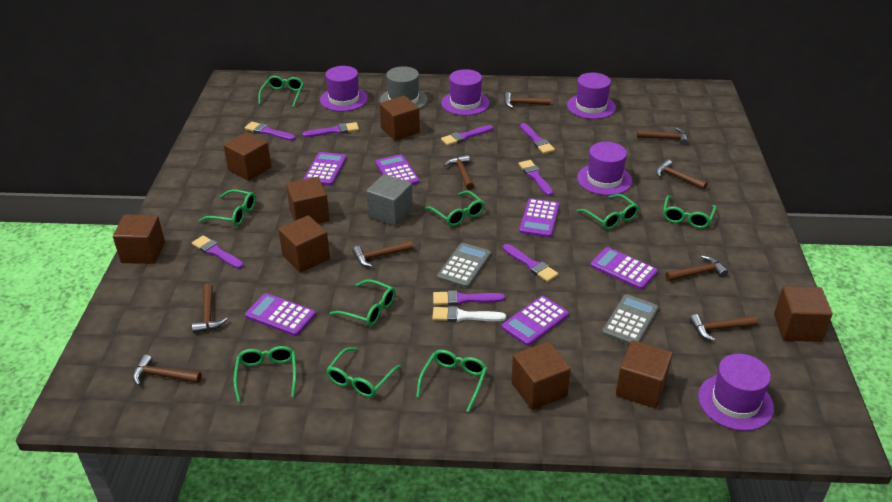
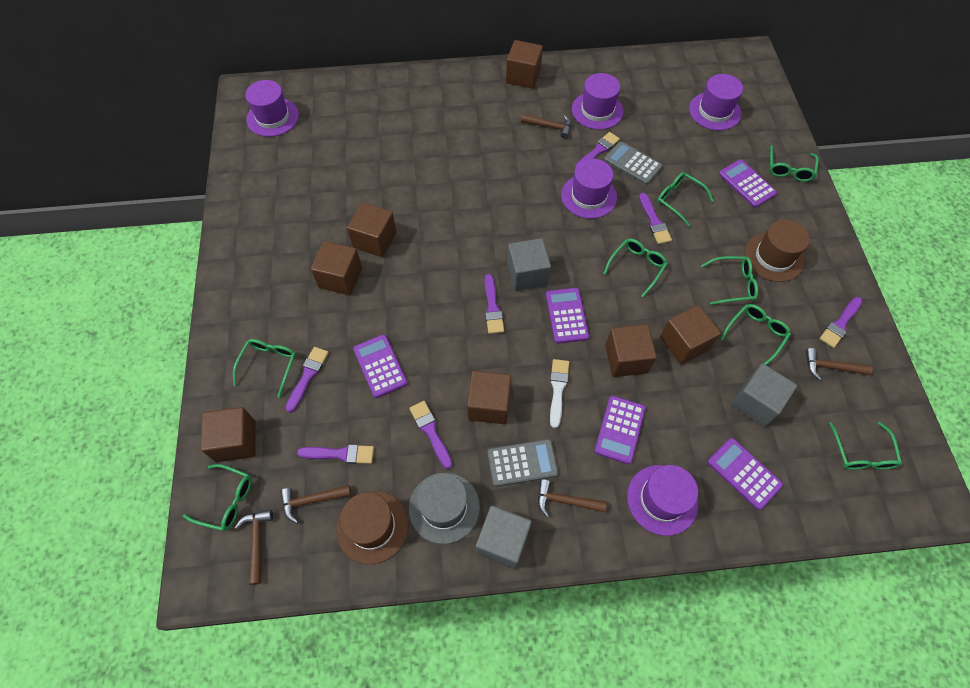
brown cube: [113,215,165,264] [223,132,271,181] [278,215,330,273] [286,177,330,223] [380,96,420,141] [511,341,571,410] [616,340,673,408] [774,286,833,342] = 8 -> [201,407,256,462] [311,241,362,295] [347,202,397,257] [467,371,511,424] [506,40,543,89] [605,324,657,377] [660,305,721,365] = 7
brown hammer: [133,354,202,386] [192,284,227,333] [352,240,413,267] [444,155,474,190] [504,92,551,108] [637,127,688,145] [656,159,708,190] [665,255,728,282] [689,314,758,341] = 9 -> [234,510,273,585] [280,485,351,524] [521,114,571,139] [538,479,607,517] [806,348,873,380] = 5
brown hat: none = 0 -> [336,491,408,564] [744,220,810,282] = 2
green glasses: [199,189,256,226] [233,346,296,402] [258,76,304,107] [326,347,401,397] [330,279,395,326] [416,350,487,412] [425,190,485,226] [577,194,639,230] [663,195,716,228] = 9 -> [183,464,252,531] [233,339,296,397] [603,239,668,297] [657,172,714,227] [701,256,758,305] [721,304,791,365] [769,145,818,182] [829,422,902,470] = 8
grey cube: [366,174,413,226] = 1 -> [476,506,532,569] [507,238,551,291] [731,363,797,427] = 3
purple brush: [192,235,244,269] [244,122,296,141] [302,122,359,137] [433,290,505,306] [441,125,493,146] [503,244,558,282] [518,160,553,196] [520,123,555,154] = 8 -> [286,347,329,413] [297,444,374,464] [409,401,452,469] [485,274,504,334] [575,132,620,168] [639,193,672,244] [819,297,862,348] = 7
purple calculator: [245,293,316,336] [304,152,346,186] [375,154,420,185] [501,296,569,346] [519,198,559,238] [590,247,658,290] = 6 -> [353,334,407,398] [546,288,589,344] [594,396,645,464] [708,438,783,510] [719,160,777,208] = 5

